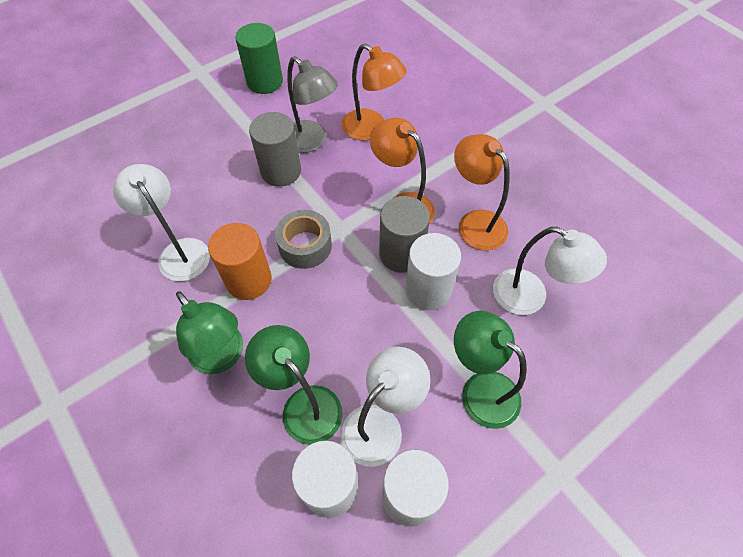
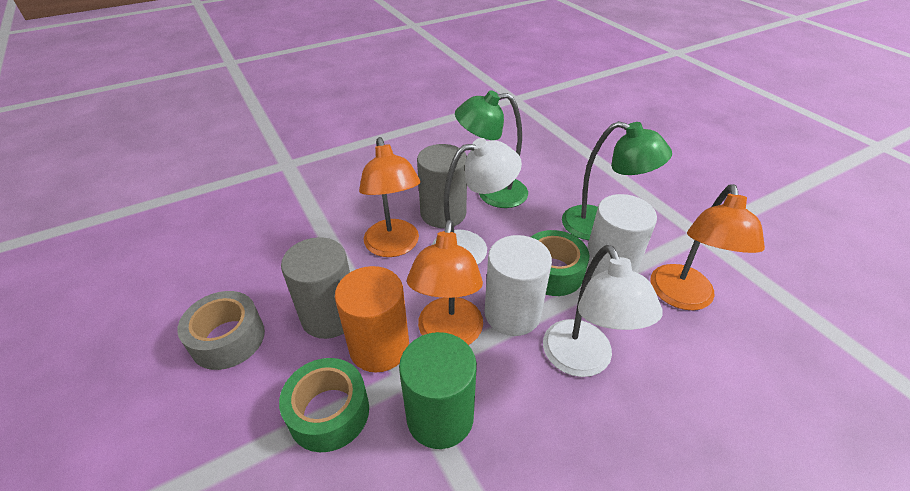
green lamp: [176,291,243,374] [245,325,343,445] [454,311,527,429] = 3 -> [455,90,528,208] [562,121,672,240] = 2
green tape: none = 0 -> [279,358,369,452] [531,230,589,296] = 2
grey lamp: [287,56,338,153] = 1 -> none = 0
white cylinder: [292,440,358,518] [382,449,449,527] [405,233,461,310] = 3 -> [484,235,552,336] [586,194,657,279] = 2
white lamp: [113,164,210,281] [341,347,430,467] [493,227,607,315] = 3 -> [432,138,522,265] [543,245,663,377] = 2

